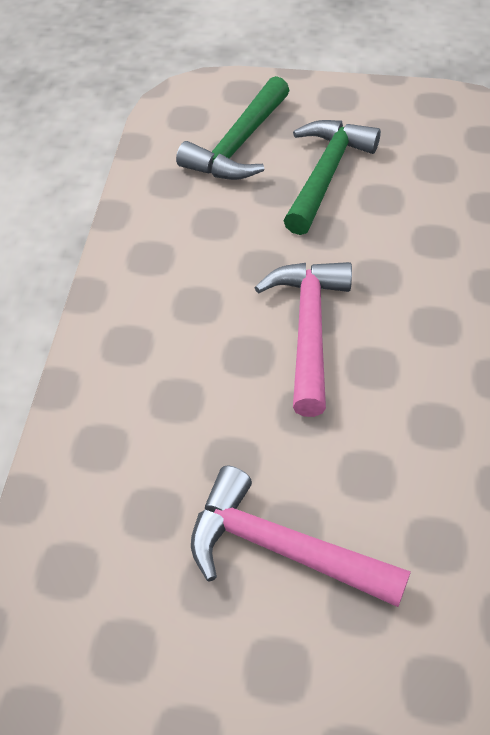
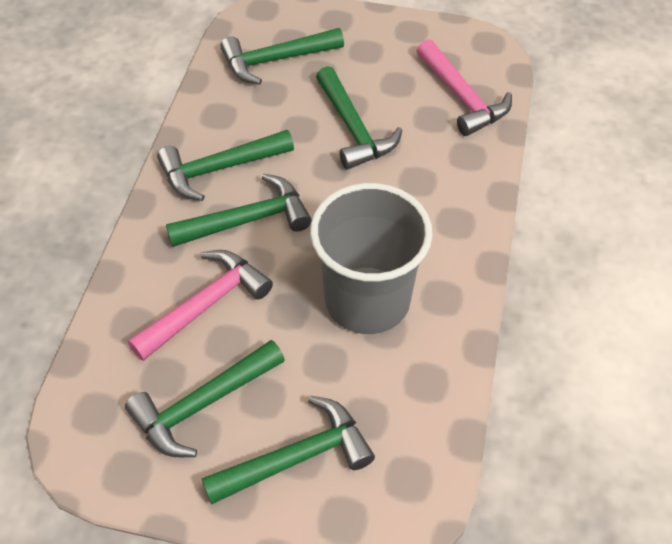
green hammer: [176,76,290,180] [284,120,381,235] = 2 -> [125,340,285,457] [157,130,294,201] [166,174,312,247] [201,396,375,505] [220,28,344,85] [316,66,402,170] = 6
grey cup: none = 0 -> [310,183,433,334] = 1

